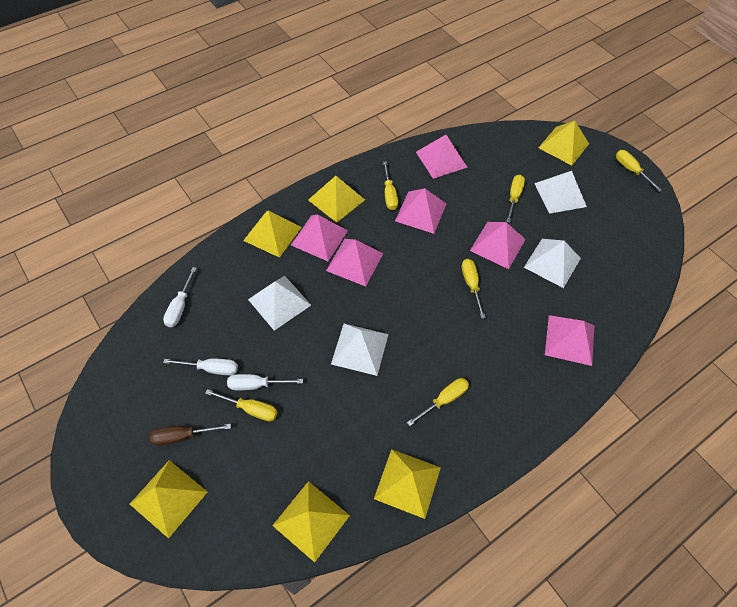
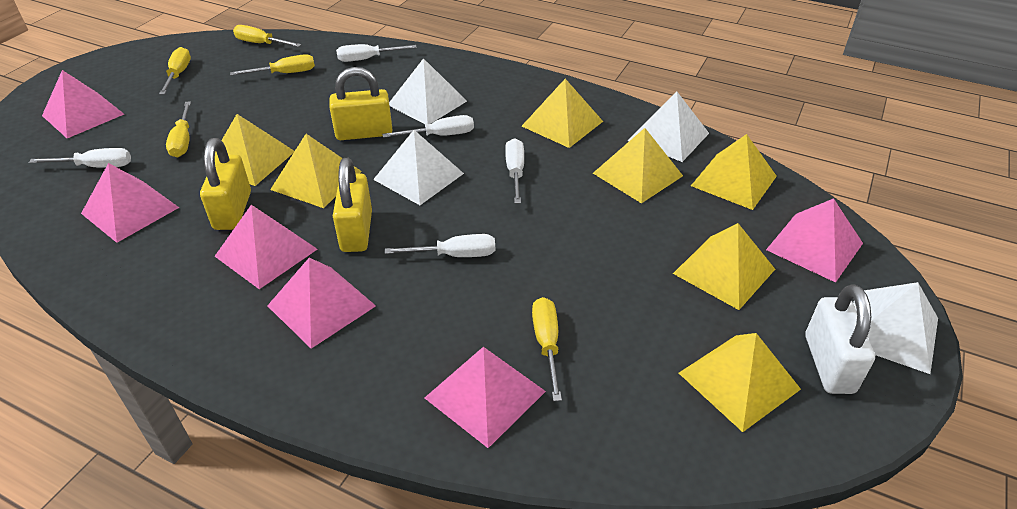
brown screwdriver: [150,424,231,445] = 1 -> none = 0
white padlock: none = 0 -> [806,285,875,394] = 1
white screwdriver: [163,267,197,327] [163,358,238,376] [227,374,303,390] = 3 -> [29,148,131,168] [336,44,417,62] [382,115,474,138] [385,234,495,257] [505,138,524,204] = 5
yellow padlock: none = 0 -> [200,138,251,230] [329,67,392,140] [333,158,372,252] = 3
yellow pyramid: [130,460,207,539] [243,210,302,258] [272,481,350,562] [308,176,365,223] [374,449,441,519] [538,121,589,165] = 6 -> [215,114,294,186] [270,134,362,208] [522,79,603,148] [593,128,683,203] [673,223,775,310] [679,333,801,432] [691,134,777,210] = 7
yellow screwdriver: [205,389,278,421] [383,161,398,210] [407,378,469,426] [462,259,486,319] [506,175,525,223] [616,150,662,192] = 6 -> [159,47,191,95] [166,101,191,157] [230,54,315,75] [233,25,301,47] [532,297,562,401] = 5

